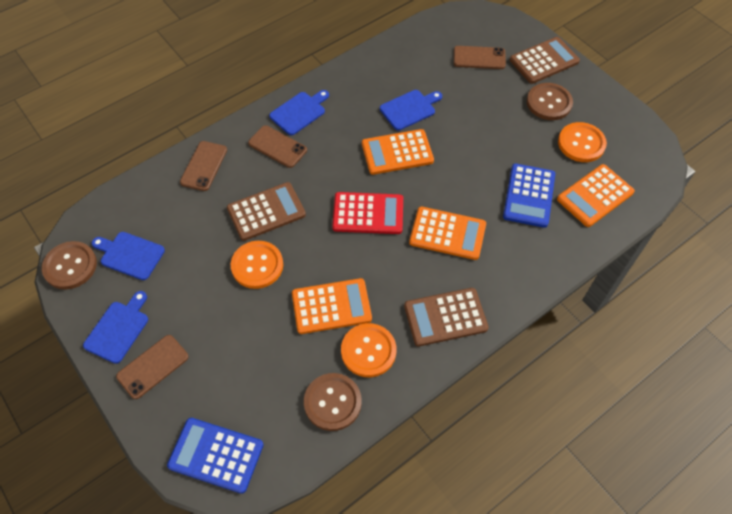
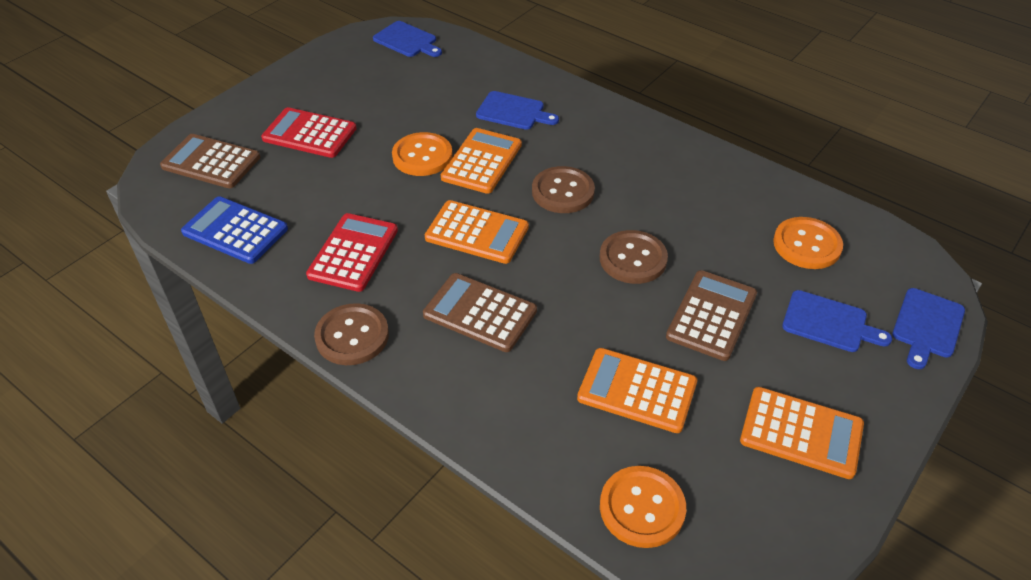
blue calculator: [167,418,264,494] [503,164,555,228] = 2 -> [181,196,288,264] = 1
brown phone: [116,335,189,399] [180,141,227,191] [248,125,307,168] [454,46,506,69] = 4 -> none = 0
red calculator: [332,192,403,234] = 1 -> [261,107,357,158] [306,213,398,292] = 2

